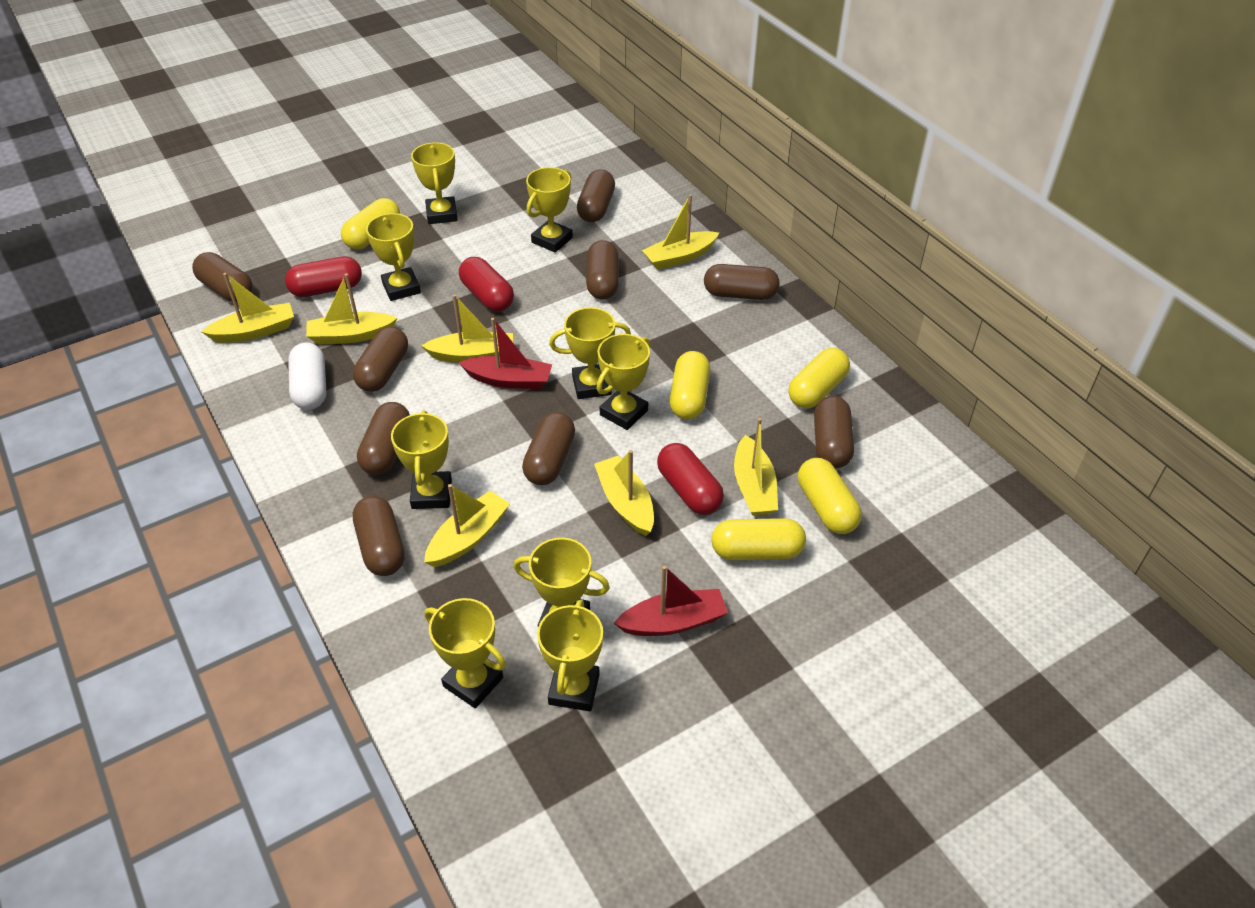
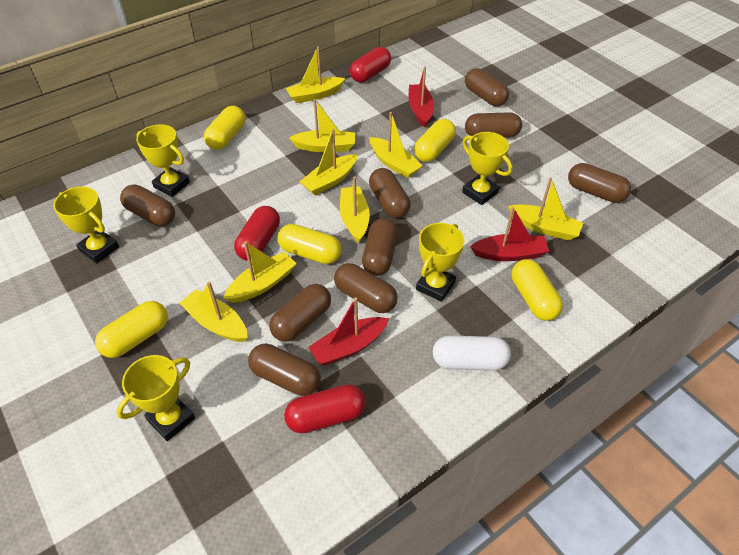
red boat: [459,318,552,389] [614,566,728,636] = 2 -> [308,297,389,365] [409,66,434,127] [470,207,549,261] = 3
yellow boat: [201,273,294,343] [306,273,398,344] [421,294,513,363] [424,484,510,567] [594,450,654,536] [642,194,719,270] [734,418,778,516] = 7 -> [179,281,248,342] [223,241,297,303] [286,46,345,103] [289,99,355,152] [300,129,357,195] [340,176,370,243] [369,112,423,178] [508,177,583,240] = 8
yellow trophy: [366,213,421,301] [391,411,452,509] [411,142,458,224] [425,598,506,708] [514,538,610,627] [526,167,573,252] [537,599,603,711] [549,307,631,399] [596,334,650,430] = 9 -> [53,186,119,263] [117,355,195,441] [136,124,190,197] [416,223,464,302] [462,132,512,205] = 5

